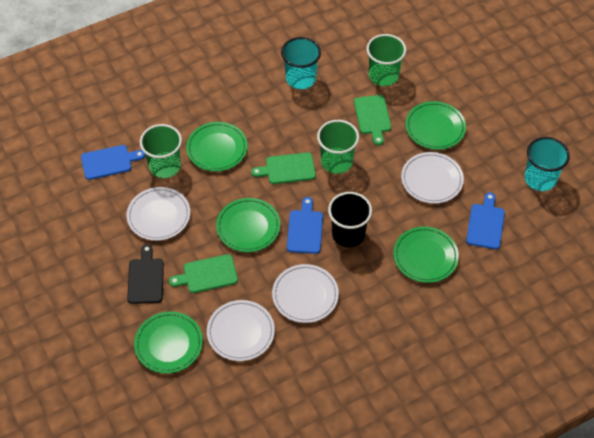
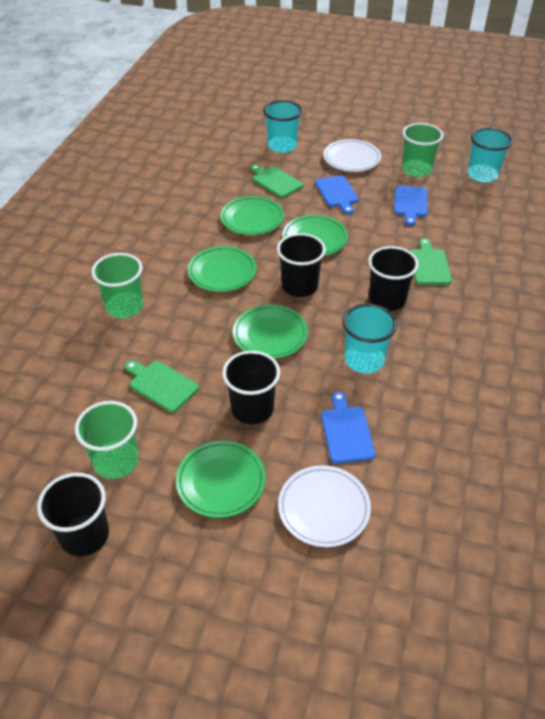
black cup: [328,192,372,247] = 1 -> [37,473,109,557] [222,351,280,425] [277,233,326,297] [368,246,419,311] = 4
black cutting board: [127,244,164,304] = 1 -> none = 0
turquoise cup: [281,37,321,89] [524,137,570,191] = 2 -> [263,100,302,153] [343,304,397,373] [467,128,513,182] = 3
white plate: [127,187,190,241] [207,300,275,361] [272,264,339,323] [401,152,464,204] = 4 -> [278,465,371,547] [323,139,381,172] = 2

